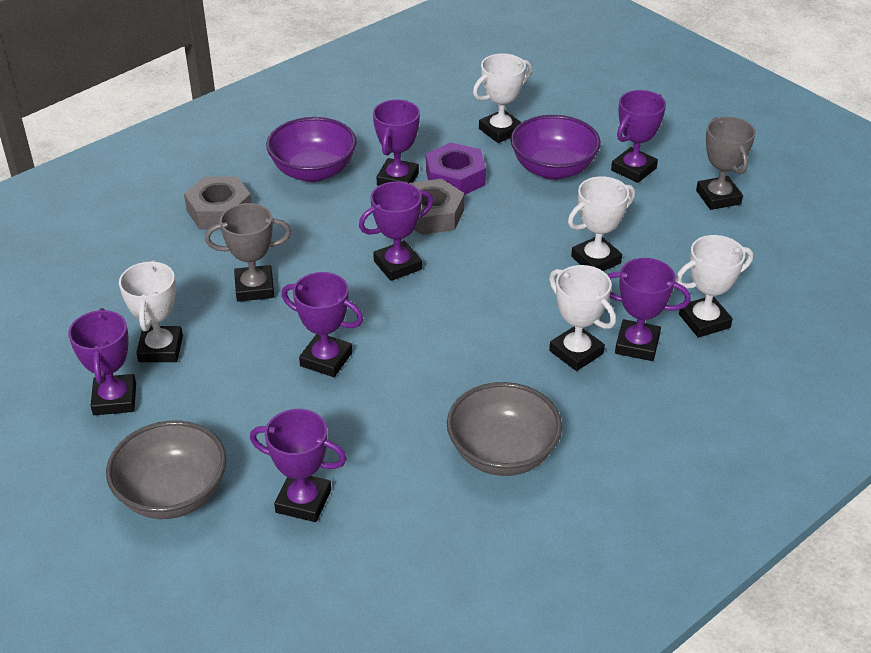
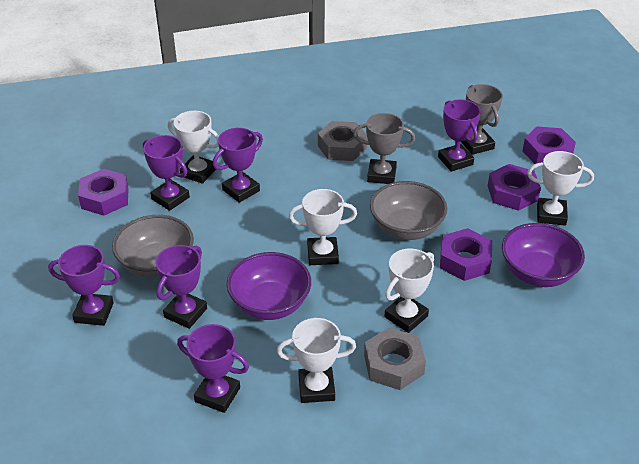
purple nut: [426,142,486,195] = 1 -> [78,169,129,216] [440,228,492,281] [488,164,541,211] [523,126,576,164] = 4
purple trophy: [68,308,136,415] [250,409,347,522] [282,272,363,377] [359,182,433,281] [373,100,420,186] [607,258,691,361] [611,90,666,183] = 7 -> [48,245,120,326] [143,135,190,211] [155,245,207,329] [177,324,249,413] [213,128,263,203] [438,99,481,172] = 6

